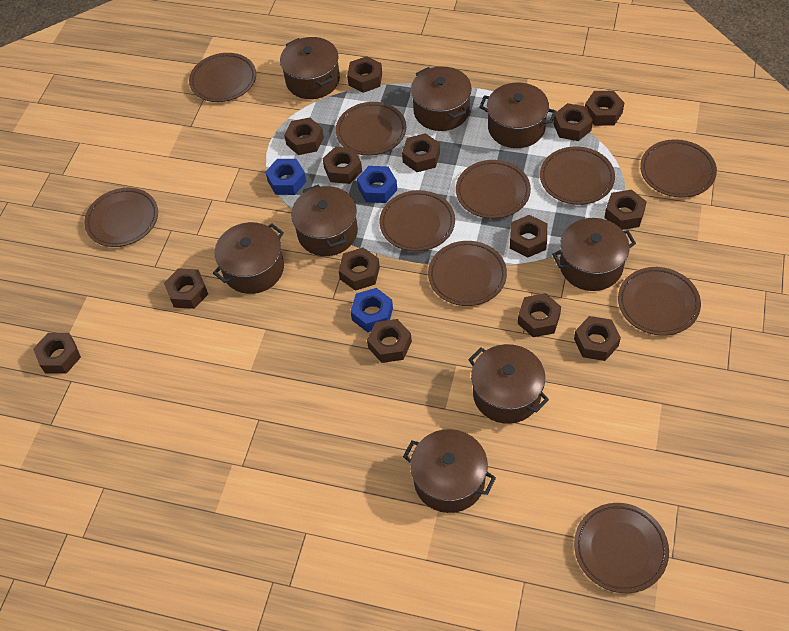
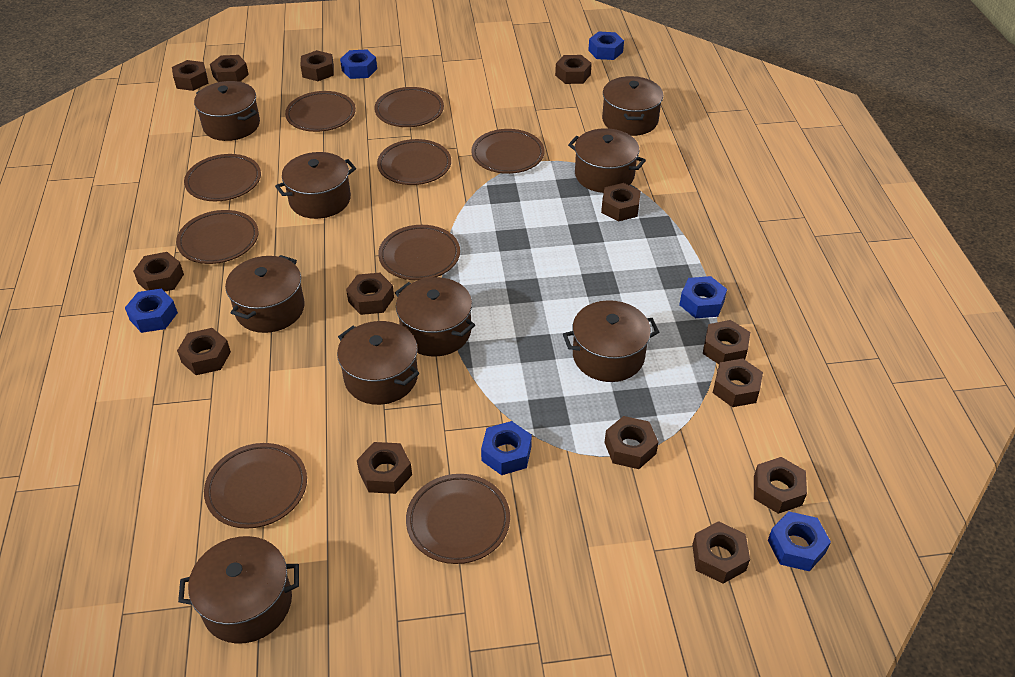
blue nut: [265,159,307,195] [350,288,393,332] [357,166,397,203] = 3 -> [125,288,178,333] [340,49,377,79] [481,421,532,475] [588,31,624,60] [679,276,727,318] [768,511,831,571] = 6
brown plate: [84,188,158,247] [189,53,256,102] [336,102,406,155] [380,190,455,251] [428,241,507,306] [456,160,531,219] [540,147,615,205] [574,503,669,593] [618,267,701,336] [640,139,717,198] = 10 -> [176,210,258,264] [184,154,261,201] [204,443,307,529] [285,91,356,132] [374,87,444,127] [377,139,451,185] [378,225,460,280] [406,474,510,564] [471,129,544,174] = 9
brown pot: [213,222,284,294] [280,37,340,99] [291,185,358,256] [403,429,496,513] [411,66,472,131] [468,344,549,424] [479,83,556,148] [552,218,636,291] = 8 -> [178,536,299,644] [194,81,260,141] [225,255,305,333] [275,152,356,219] [337,321,419,405] [395,277,475,356] [563,300,659,382] [568,128,646,193] [602,76,663,136] = 9

